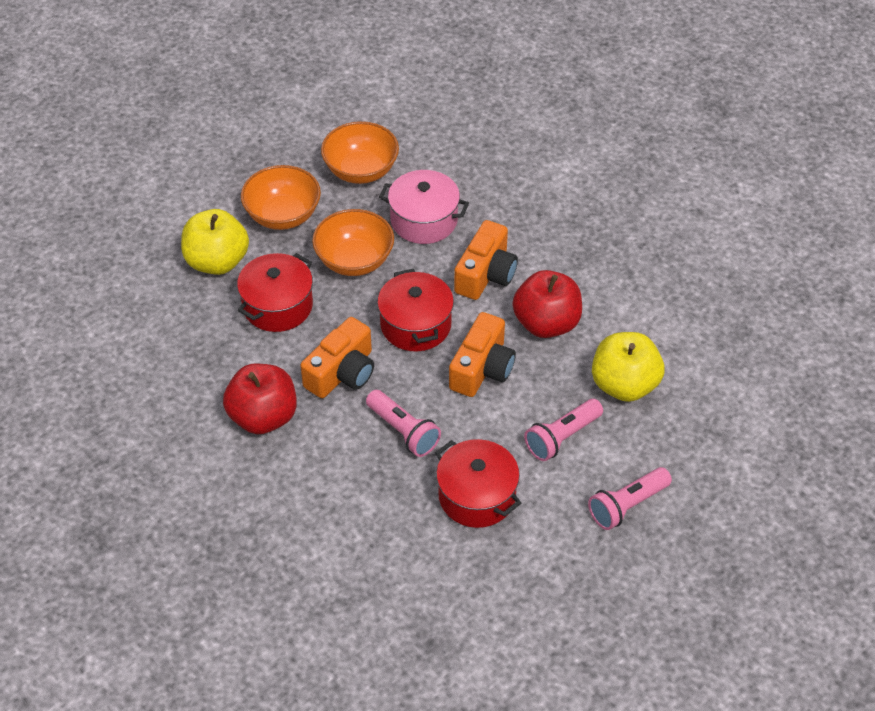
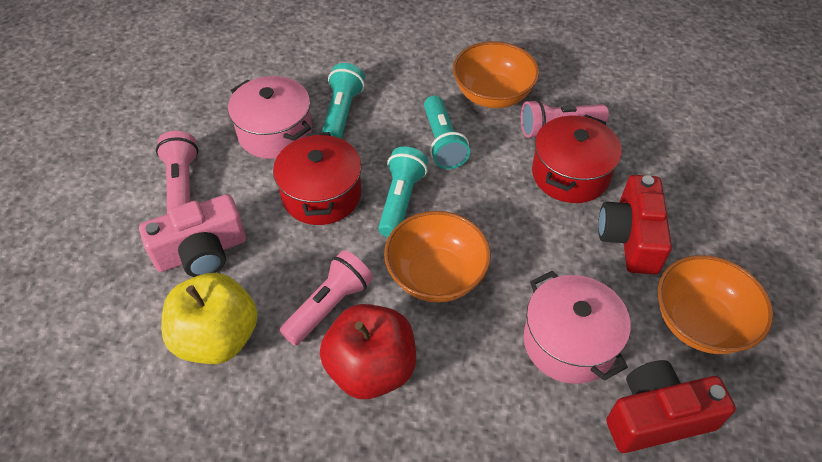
orange camera: [300,317,374,398] [449,312,516,397] [454,220,518,300] = 3 -> none = 0
pink camera: none = 0 -> [139,194,246,277] = 1
pink pot: [379,170,469,244] = 1 -> [228,76,312,159] [523,271,631,384] = 2
red apple: [223,363,297,434] [513,270,582,338] = 2 -> [320,304,416,399] = 1
red camera: none = 0 -> [598,175,672,275] [606,360,736,453] = 2
red pot: [237,253,313,332] [377,269,454,351] [435,439,521,528] = 3 -> [273,132,362,225] [532,114,622,203] = 2
turquoise flashlight: none = 0 -> [322,63,365,139] [378,147,428,237] [424,95,470,169] = 3
yellow apple: [181,209,249,275] [592,332,665,402] = 2 -> [161,273,258,364] = 1

